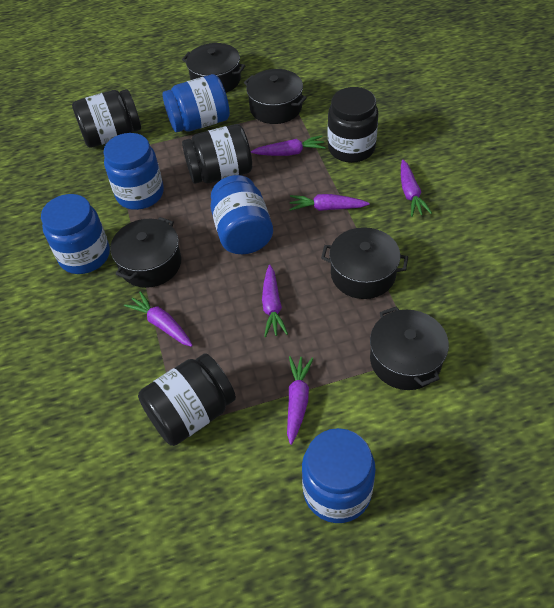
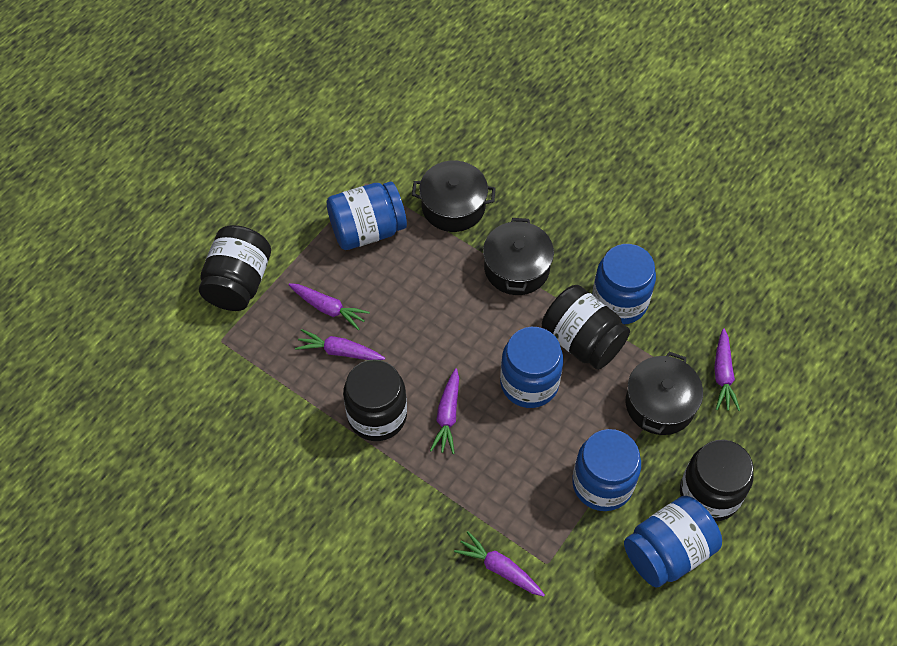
black pot: [110,217,181,288] [182,43,245,93] [244,69,307,124] [321,227,408,299] [370,307,449,390] = 5 -> [412,161,496,232] [483,218,554,295] [626,352,703,435] = 3
purple carrot: [124,291,193,347] [251,135,326,156] [262,265,288,337] [287,356,314,445] [289,194,370,211] [401,159,432,217] = 6 -> [288,283,370,330] [295,329,385,360] [430,368,459,454] [454,531,545,597] [714,328,740,411] = 5

